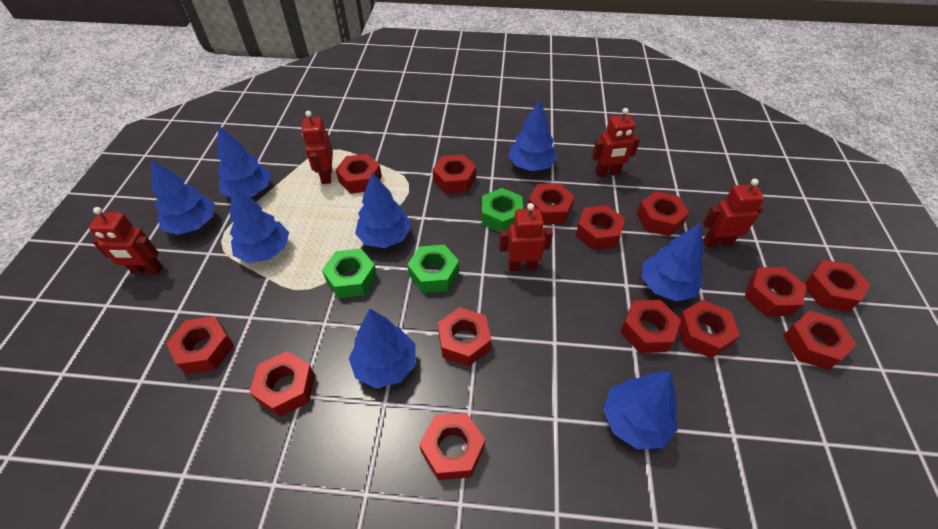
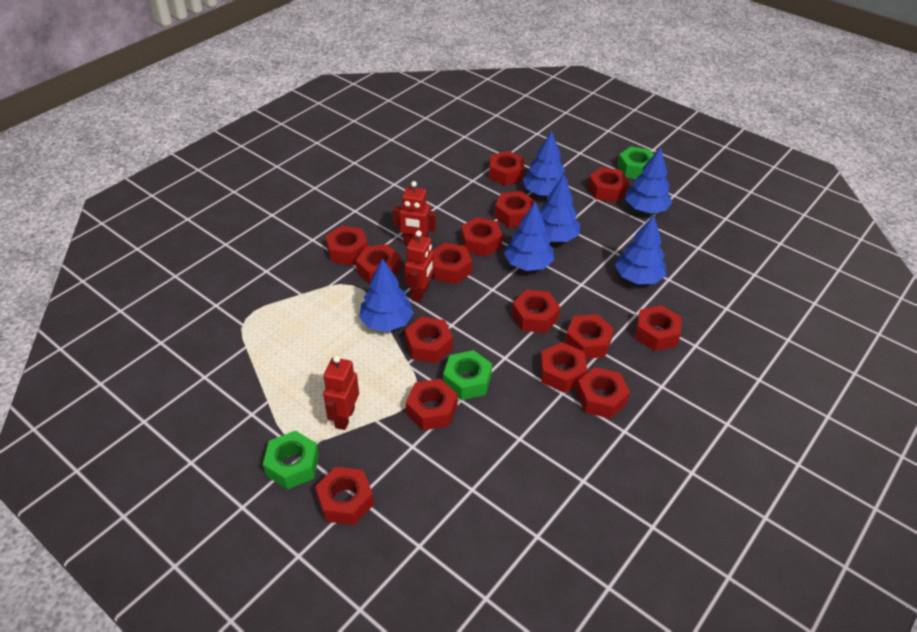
blue tree: [151,159,215,235] [217,125,271,198] [230,186,289,263] [349,309,416,388] [355,172,411,248] [508,99,557,171] [603,371,678,450] [642,223,704,301] = 8 -> [359,258,414,332] [504,202,554,271] [523,131,568,196] [540,174,580,242] [615,215,666,284] [625,147,673,213] = 6
red nut: [166,316,234,374] [250,351,315,417] [336,154,382,194] [419,413,485,480] [432,155,476,194] [438,307,491,366] [528,183,575,225] [576,205,625,250] [620,300,681,353] [637,191,689,236] [678,300,740,358] [745,267,806,316] [783,310,856,370] [804,260,870,312] = 14 -> [315,467,374,525] [326,226,368,265] [356,244,401,284] [405,317,453,363] [406,379,458,430] [433,243,472,284] [461,217,502,257] [489,151,524,186] [494,191,536,228] [512,290,560,333] [540,342,587,393] [565,314,614,359] [576,367,630,419] [588,167,629,202] [635,305,682,351] = 15
red robot: [89,207,163,274] [301,111,333,184] [499,203,553,271] [592,108,640,177] [703,179,764,247] = 5 -> [323,355,359,430] [393,181,436,245] [405,230,434,302] = 3

